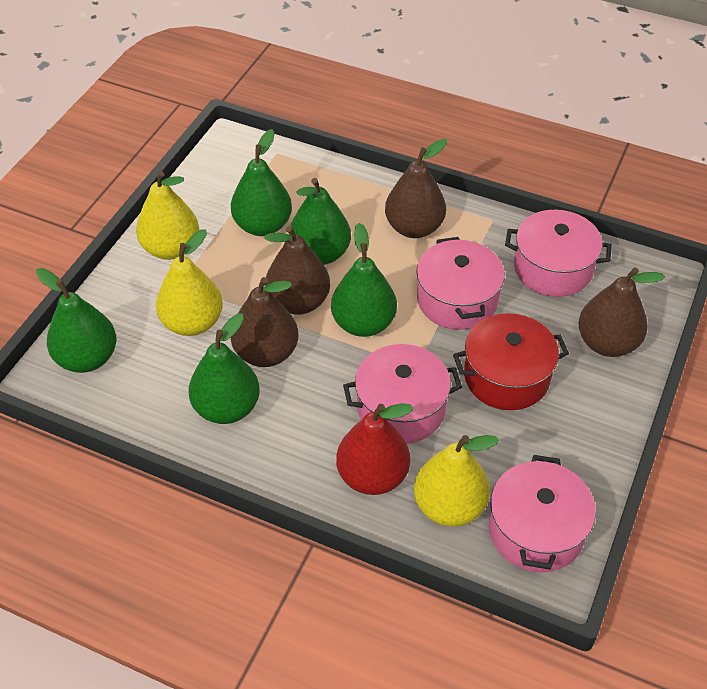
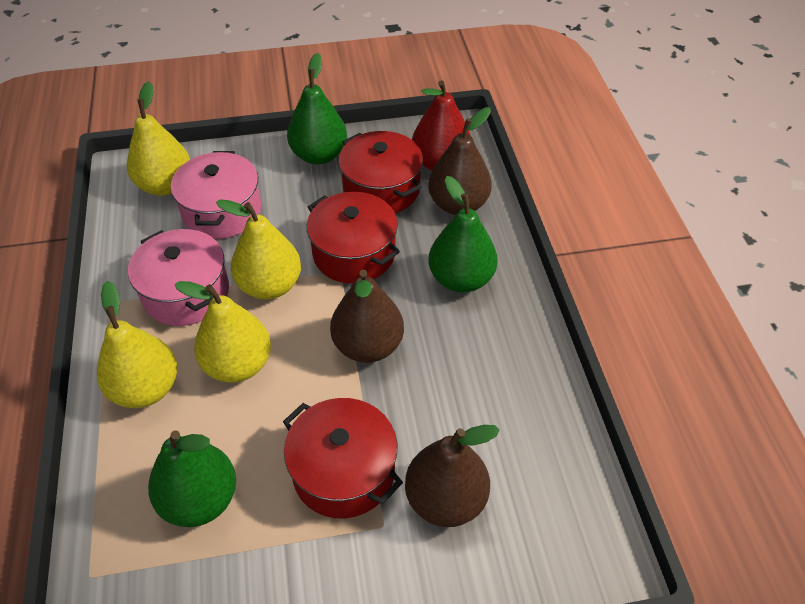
brown pear: [231,277,298,367] [264,226,330,315] [385,139,447,238] [578,267,665,357] = 4 -> [330,269,404,363] [405,425,500,527] [428,107,492,215] = 3
green pear: [36,268,117,373] [188,314,260,424] [231,129,292,236] [289,178,351,265] [331,223,397,337] = 5 -> [148,431,236,527] [287,53,347,165] [429,176,498,293] = 3
pink pot: [343,344,462,444] [416,237,505,330] [489,455,596,572] [505,210,612,297] = 4 -> [128,229,229,326] [171,151,261,239] = 2
red pot: [453,313,569,410] = 1 -> [283,398,403,518] [307,192,400,284] [339,131,423,213] = 3
yellow pear: [136,171,199,260] [156,229,223,336] [414,435,499,527] = 3 -> [97,281,177,408] [127,81,190,196] [175,281,271,383] [216,199,301,299] = 4

